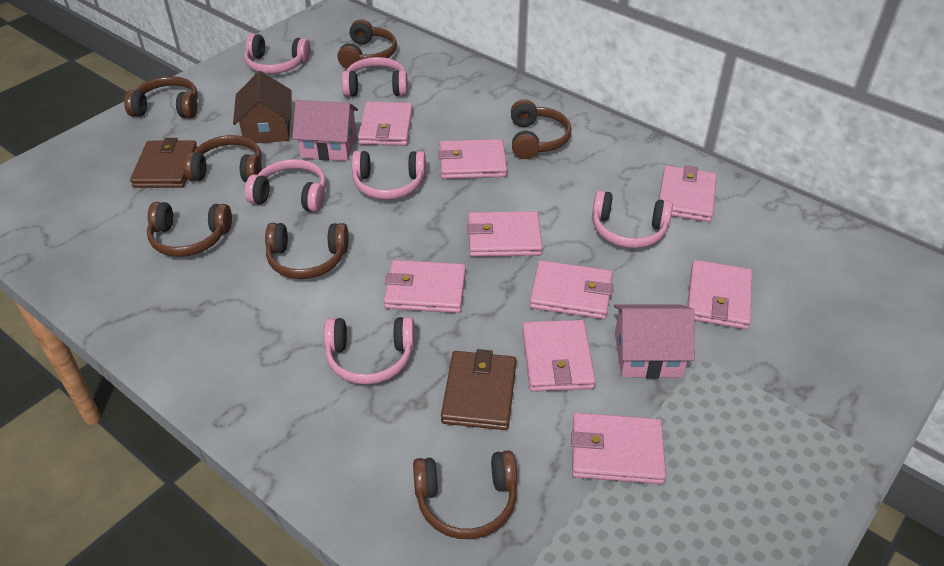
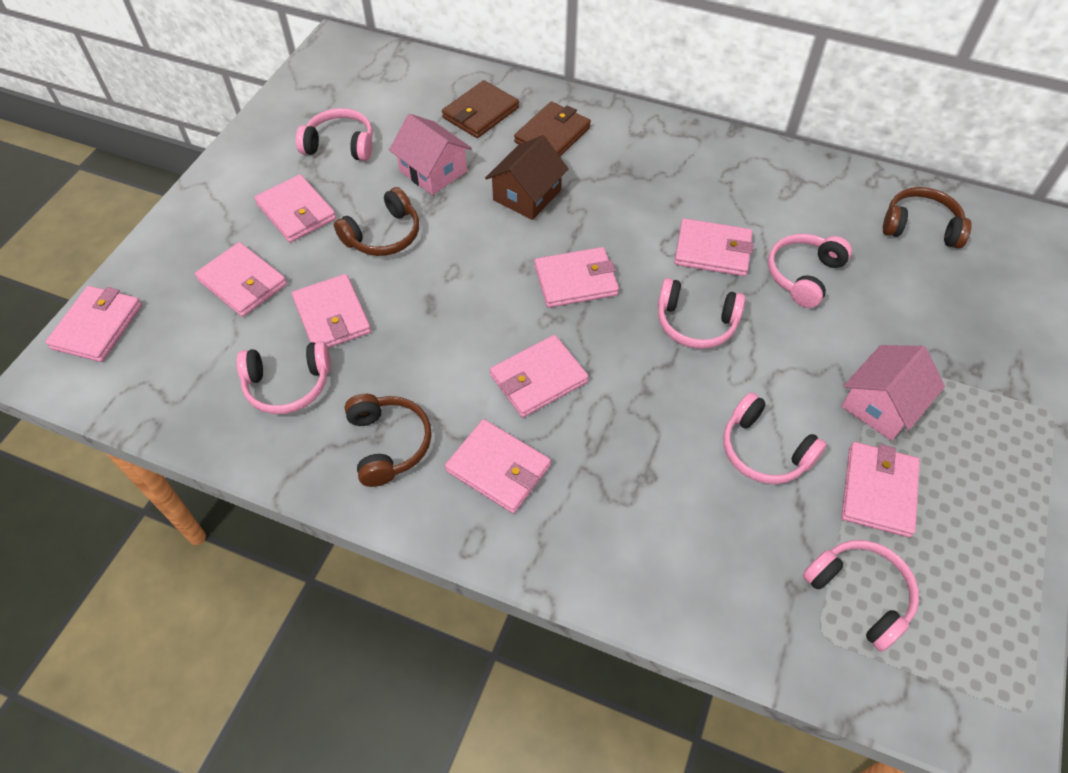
brown headphones: [124,76,198,118] [147,202,232,257] [183,135,262,182] [265,223,349,279] [337,19,397,69] [413,450,517,539] [511,99,571,159] = 7 -> [334,187,419,256] [345,394,432,487] [883,187,971,249] = 3

